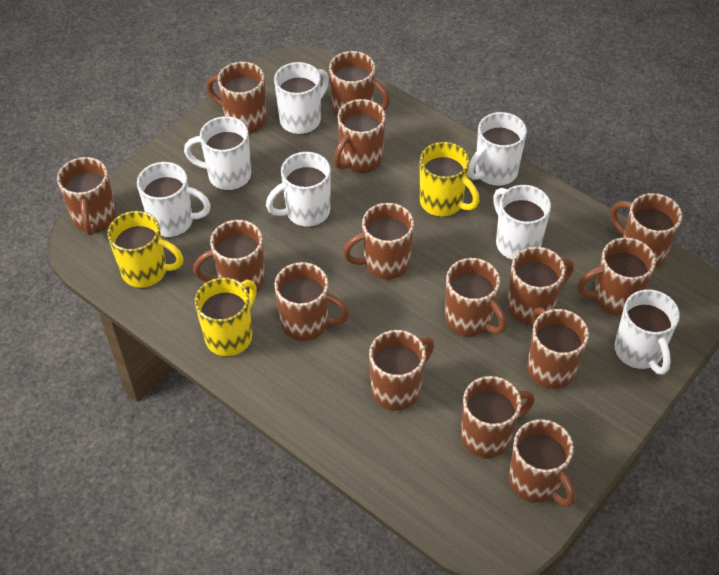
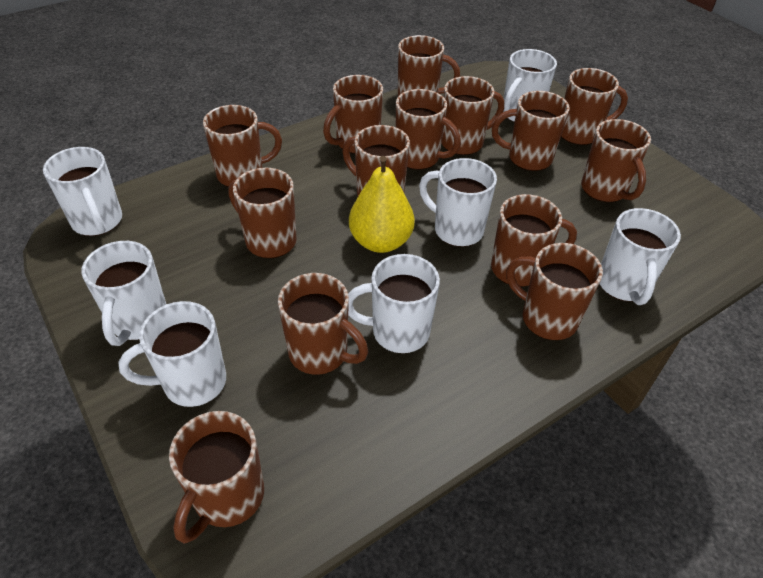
brown mug: [57,157,116,236] [193,220,265,293] [206,62,267,133] [275,262,349,341] [329,51,390,118] [334,99,386,173] [343,203,414,280] [369,330,434,410] [445,258,507,336] [461,376,534,458] [507,247,574,325] [509,419,576,507] [527,307,589,389] [577,237,656,315] [611,193,682,269] = 15 -> [169,411,264,544] [203,105,282,187] [228,168,297,258] [278,273,368,375] [323,75,383,154] [342,125,410,196] [396,89,461,170] [398,35,460,96] [442,76,504,155] [491,194,577,287] [492,91,570,171] [506,243,603,340] [561,68,628,145] [581,119,651,202] = 14
yellow mug: [107,211,183,288] [195,277,257,356] [420,142,479,217] = 3 -> none = 0
yellow pear: none = 0 -> [349,156,415,253] = 1

